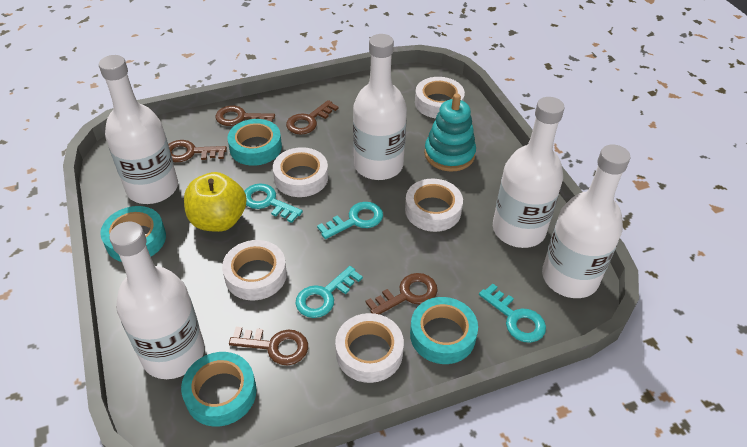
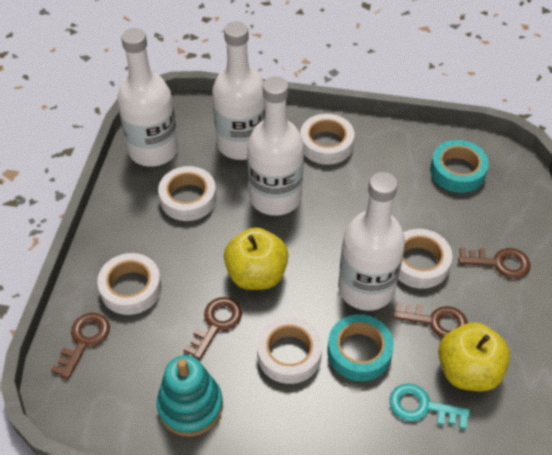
brown key: [168,140,227,162] [216,106,275,126] [229,327,308,365] [286,100,339,135] [366,273,438,315] = 5 -> [51,313,110,379] [183,297,242,360] [393,301,468,338] [458,248,531,279] = 4
turquoise key: [244,183,303,223] [295,266,363,318] [317,202,383,239] [479,284,546,343] = 4 -> [390,383,470,429] = 1
turquoise tape: [100,206,166,262] [181,352,257,427] [227,119,282,166] [410,297,478,364] = 4 -> [327,314,394,381] [430,140,489,193] = 2
white bottle: [99,55,178,204] [109,222,205,379] [353,34,407,180] [493,97,565,248] [542,145,630,298] = 5 -> [117,28,178,167] [212,21,265,160] [247,76,304,216] [338,172,405,311] = 4
yellow apple: [184,172,247,232] = 1 -> [224,227,289,290] [438,322,510,391] = 2

